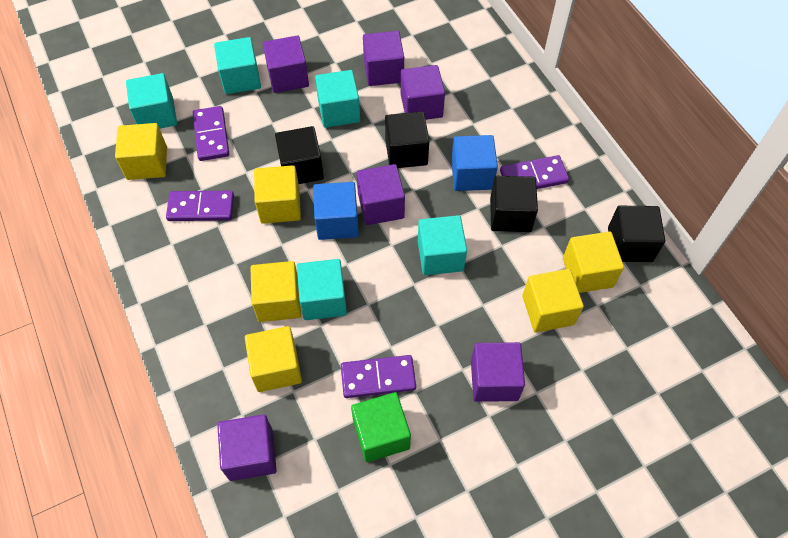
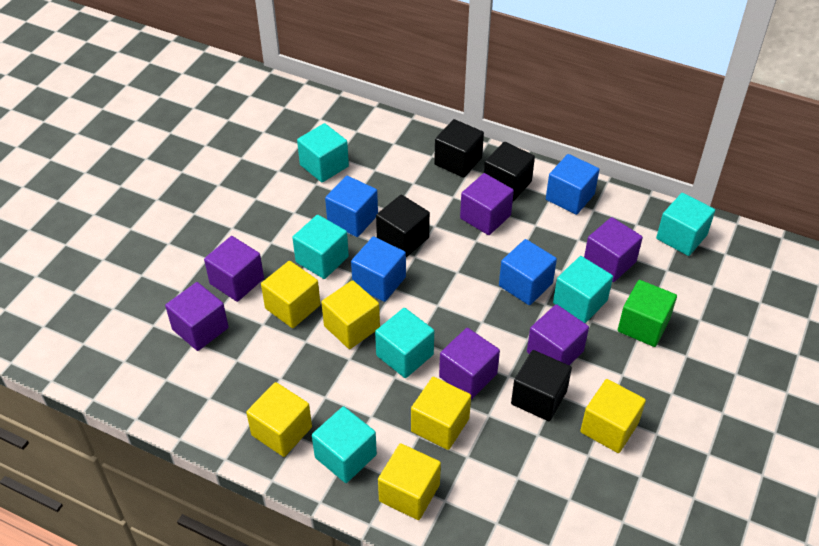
blue cube: [313,182,359,240] [451,135,498,191] = 2 -> [325,176,378,237] [351,237,406,302] [499,239,557,305] [546,154,600,215] = 4
purple domino: [166,191,234,221] [193,106,229,161] [341,355,416,398] [500,155,569,189] = 4 -> none = 0
turquoise cube: [126,73,177,128] [214,37,261,94] [297,259,347,320] [315,70,360,128] [418,215,467,275] = 5 -> [292,215,349,279] [297,123,349,182] [312,406,377,483] [375,308,434,378] [553,256,613,323] [656,193,715,256] = 6

